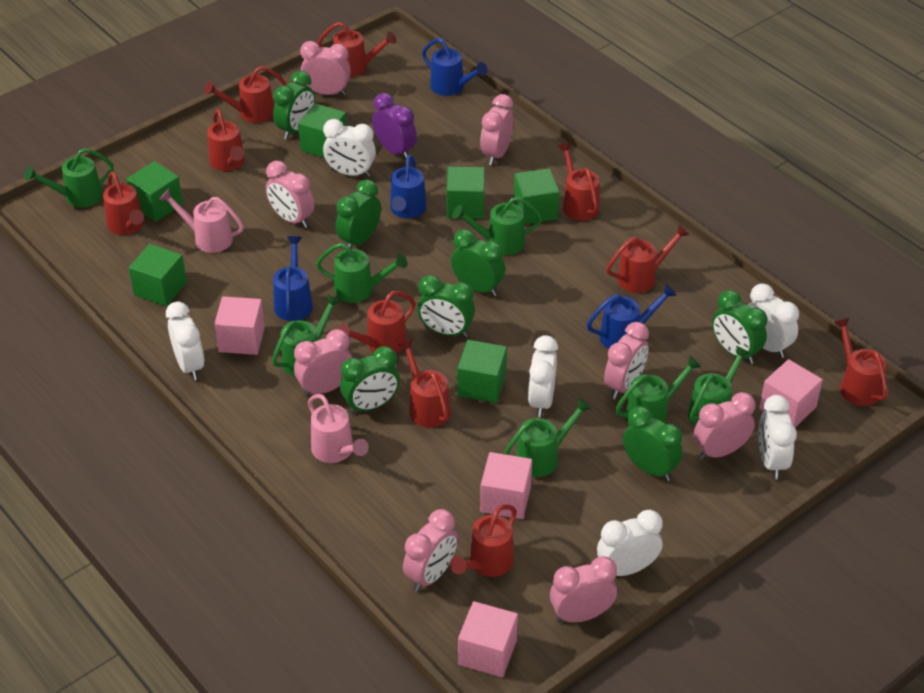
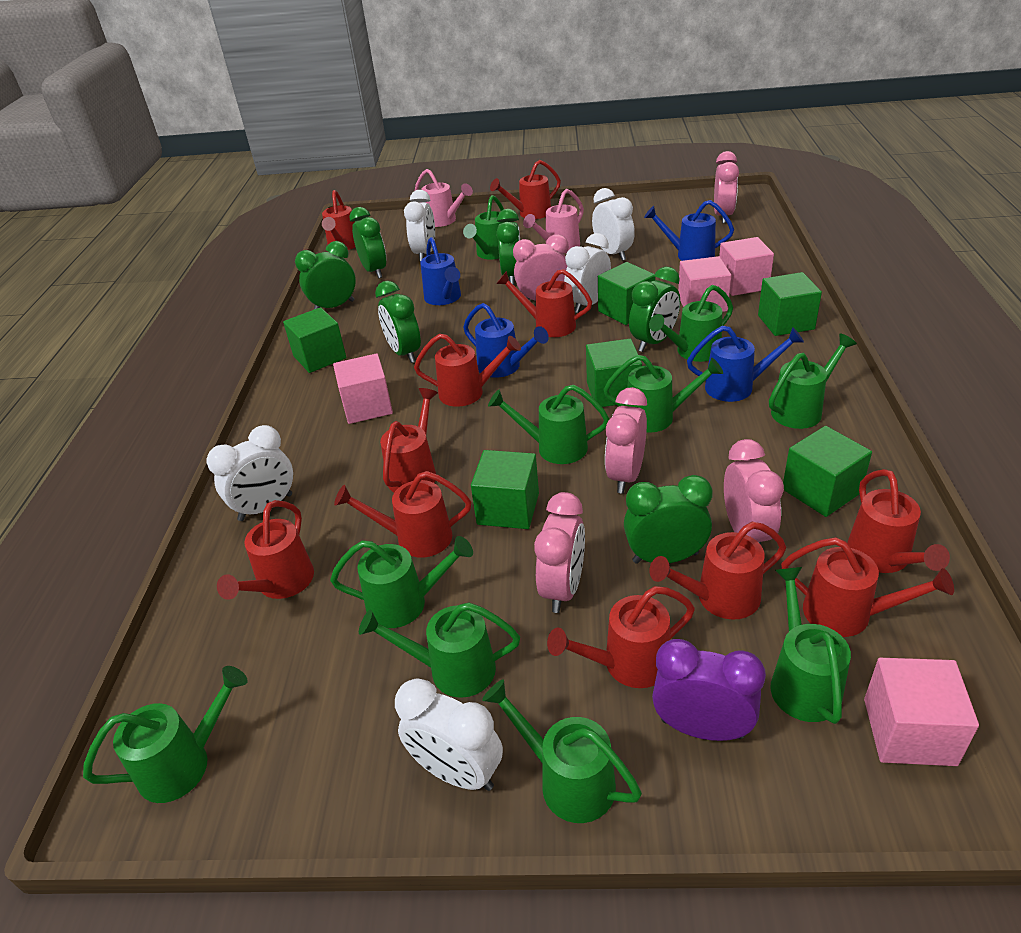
green clock: [273,71,315,139] [336,179,381,250] [340,346,400,414] [417,275,475,337] [451,229,505,296] [623,406,682,481] [712,290,767,364] = 7 -> [295,241,356,309] [349,207,386,278] [375,281,421,363] [496,209,520,285] [624,475,713,564] [629,266,680,352] = 6
green watering can: [25,148,114,207] [272,294,341,376] [316,243,407,303] [452,197,542,255] [504,398,591,477] [615,356,701,424] [688,345,750,426] = 7 -> [83,666,248,803] [330,536,473,628] [359,603,520,698] [463,195,504,260] [482,679,642,823] [488,385,609,464] [604,355,723,433] [649,285,733,362] [769,333,857,429] [770,567,851,724] = 10
pink clock: [266,161,314,228] [294,329,352,397] [300,41,351,96] [403,509,458,592] [480,94,514,165] [550,556,617,623] [604,322,649,399] [694,392,755,460] = 8 -> [513,234,569,301] [534,492,585,613] [605,387,647,494] [714,151,739,223] [724,439,784,545] = 5
red watering can: [103,172,144,235] [204,66,287,123] [207,109,245,171] [318,22,396,77] [337,291,415,353] [398,339,451,428] [450,504,517,577] [558,142,600,221] [606,225,689,293] [834,317,888,406] = 10 -> [217,500,314,600] [322,190,355,250] [334,471,471,557] [380,388,438,492] [414,334,521,407] [490,160,561,219] [497,269,592,337] [547,586,695,688] [649,522,786,620] [781,537,954,637] [847,469,950,573] = 11
white clock: [166,301,204,380] [323,119,376,177] [528,335,558,417] [597,510,663,576] [749,283,799,358] [758,395,797,479] = 6 -> [206,425,293,521] [395,678,503,791] [404,190,435,262] [564,233,611,313] [592,188,635,261] = 5

